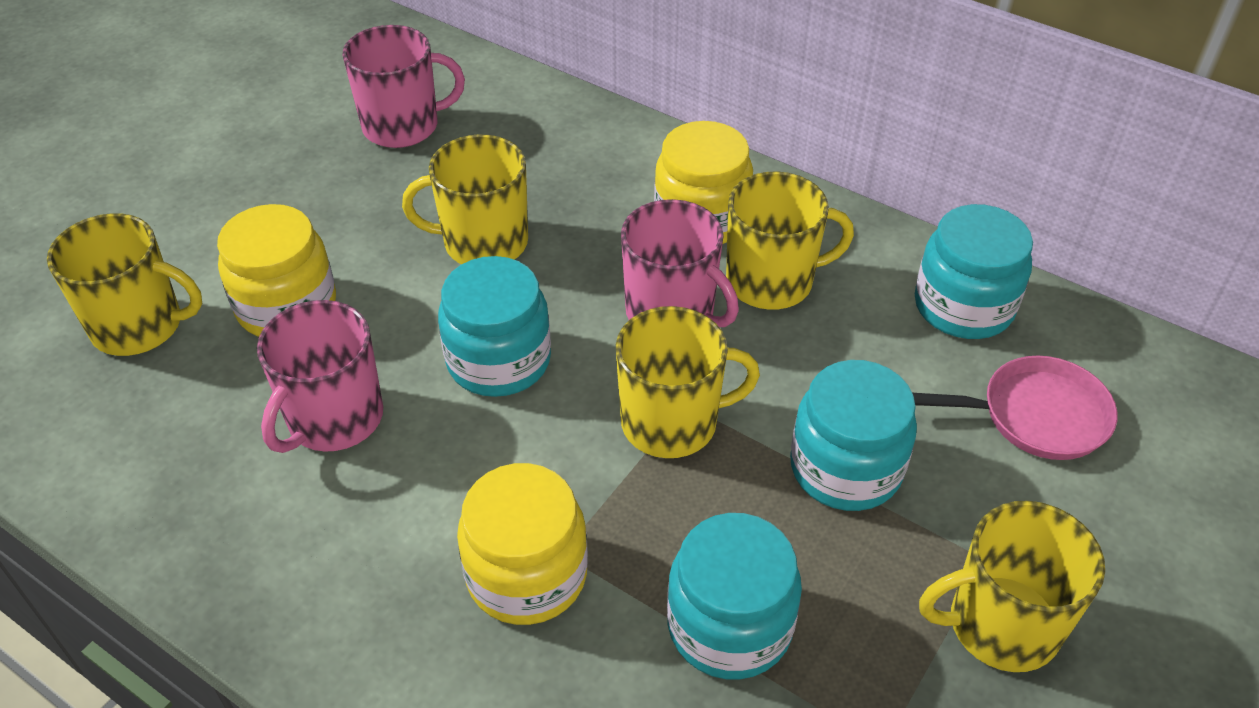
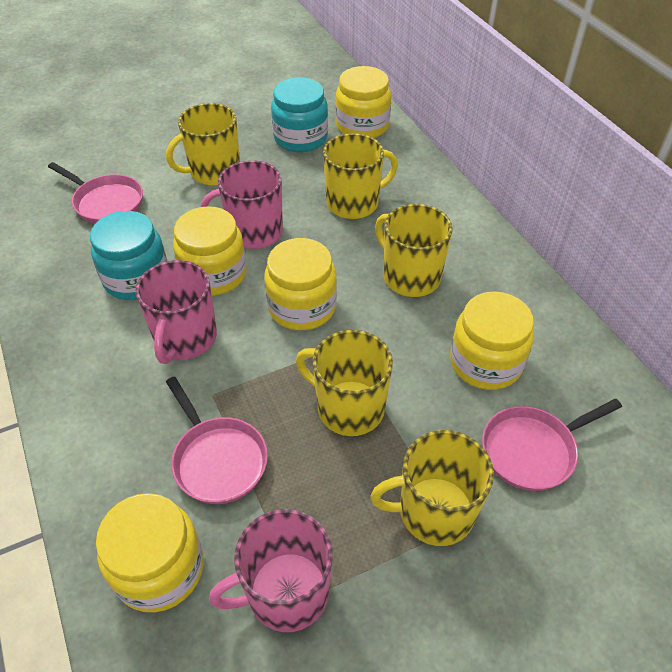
pink pan: [912,356,1118,460] = 1 -> [48,162,143,224] [166,377,268,504] [482,399,622,491] = 3
turquoise jar: [438,256,551,397] [667,513,802,680] [790,360,917,511] [915,204,1033,339] = 4 -> [90,211,167,300] [271,77,328,152] = 2
yellow jar: [217,204,336,337] [457,463,588,625] [654,121,753,244] = 3 -> [96,493,204,612] [173,206,247,295] [264,238,337,330] [335,66,391,138] [450,291,534,390] = 5

